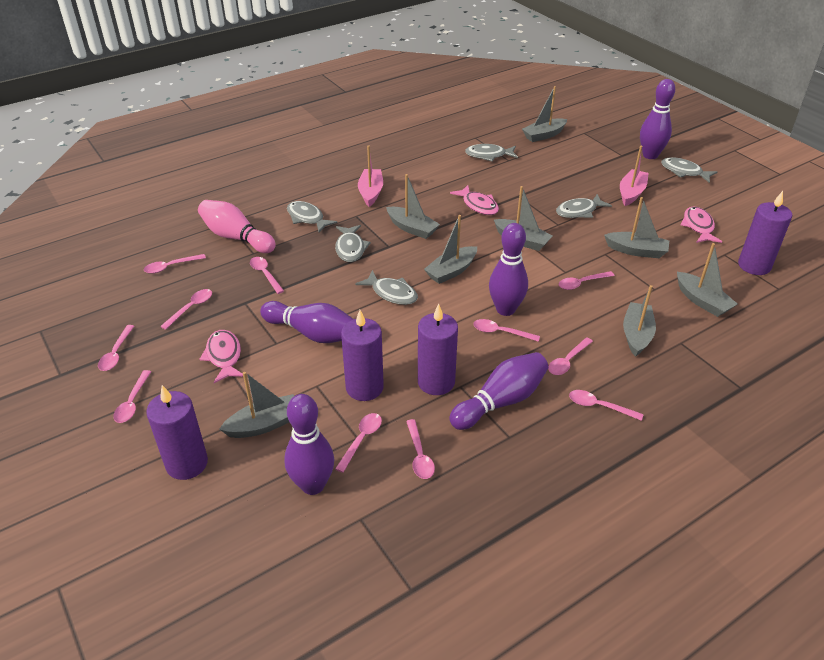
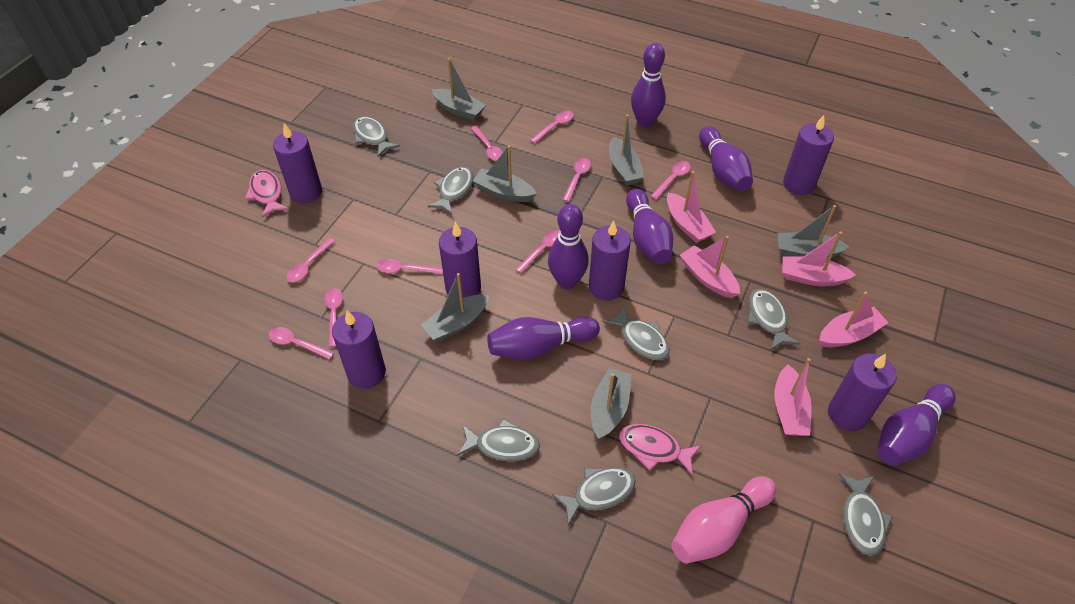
grey boat: [219,372,294,438] [386,174,440,239] [424,215,477,284] [494,186,553,251] [522,86,567,142] [604,197,669,258] [623,285,656,357] [677,243,737,317] = 8 -> [421,273,489,342] [432,58,486,120] [473,146,537,202] [591,368,632,440] [609,114,644,185] [777,205,849,259] = 6
grey fish: [287,201,338,233] [335,225,371,262] [355,270,418,305] [465,144,518,162] [556,194,612,218] [661,157,717,183] = 6 -> [353,117,400,157] [427,167,474,214] [457,419,540,461] [552,467,636,525] [603,306,670,360] [747,289,800,350] [839,473,893,556] = 7
pink boat: [358,145,383,207] [620,146,649,206] = 2 -> [667,171,716,243] [680,236,740,298] [774,358,812,436] [782,231,856,286] [819,291,888,347] = 5
pink fish: [199,330,243,383] [450,185,499,215] [681,206,722,243] = 3 -> [245,170,289,218] [619,424,702,475] = 2
pink spoon: [98,325,134,371] [113,370,151,423] [144,254,206,274] [160,289,212,330] [250,257,284,294] [335,413,382,473] [406,419,435,479] [473,319,540,342] [548,337,593,375] [559,271,615,290] [569,390,644,421] = 11 -> [269,327,334,359] [286,238,335,282] [324,288,343,347] [377,259,443,274] [471,126,503,161] [515,230,560,273] [530,110,574,143] [562,158,591,202] [651,161,691,200] = 9
purple bowling pin: [260,301,353,343] [284,394,334,495] [449,352,549,430] [489,223,528,316] [640,79,675,159] = 5 -> [487,317,600,360] [548,204,589,289] [626,189,673,264] [631,43,666,127] [699,126,753,191] [878,384,956,466] = 6
purple candle: [146,385,208,480] [341,310,384,401] [418,304,458,395] [738,191,792,275] = 4 -> [273,123,322,203] [332,311,386,389] [439,222,481,299] [589,221,631,301] [783,115,834,195] [828,353,897,431] = 6

